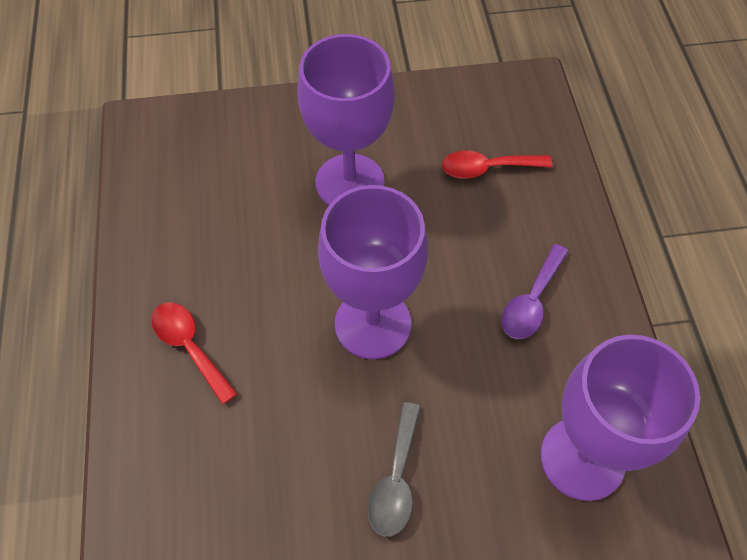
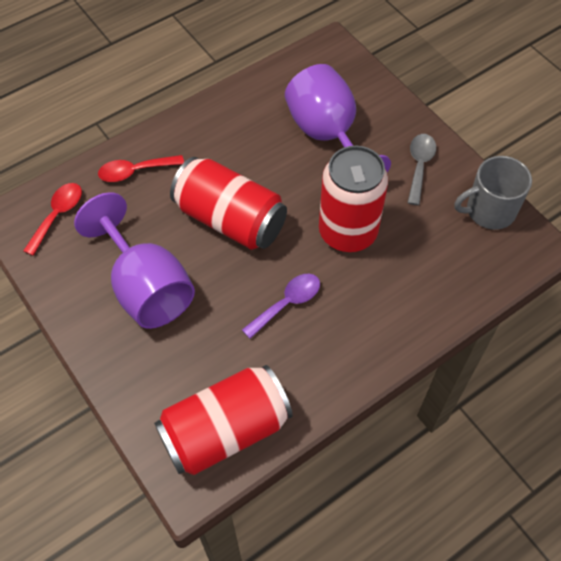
grey mug: none = 0 -> [454,156,532,230] = 1
purple goblet: [297,34,395,205] [318,185,428,359] [540,335,700,501] = 3 -> [74,192,195,329] [285,64,391,172] = 2
red can: none = 0 -> [154,365,293,475] [170,157,287,250] [319,146,388,252] = 3

